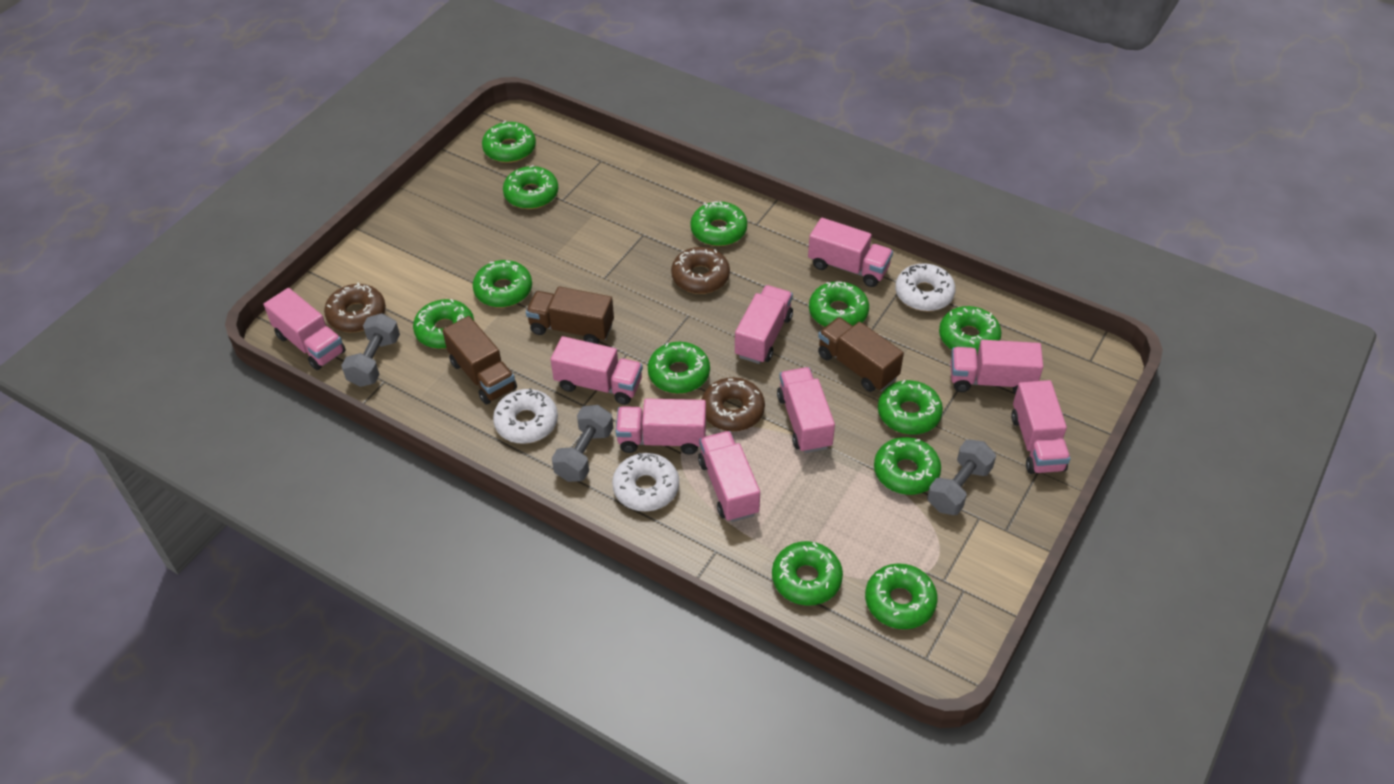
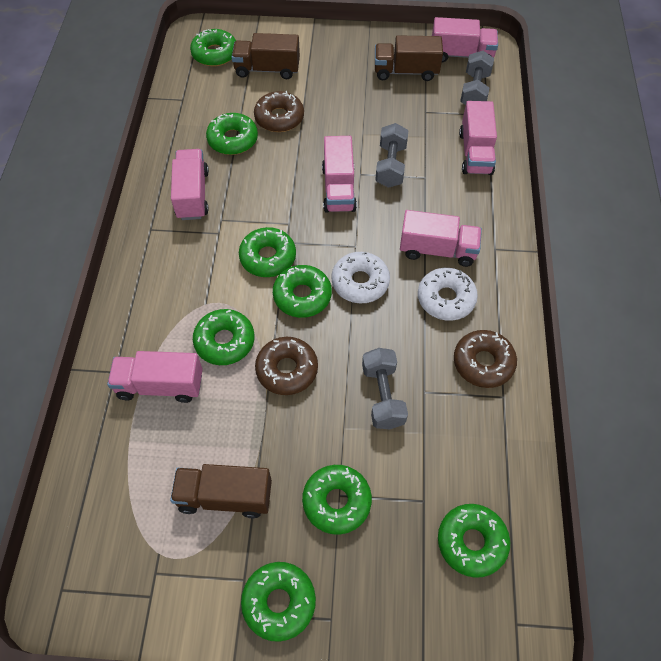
green donut: [413,299,474,349] [473,260,532,307] [482,121,536,163] [503,165,558,209] [648,342,710,394] [690,201,747,246] [772,541,843,606] [809,281,869,327] [865,563,938,629] [874,437,941,495] [878,380,943,435] [939,306,1001,354] = 12 -> [190,29,236,66] [193,309,254,365] [206,113,258,155] [239,227,296,277] [241,562,316,642] [273,265,332,318] [302,465,372,535] [438,504,510,578] = 8
pink truck: [264,288,346,370] [550,336,643,405] [616,398,706,454] [698,431,760,522] [735,285,793,364] [777,367,835,453] [808,218,893,287] [950,340,1043,394] [1011,380,1071,474] = 9 -> [107,351,203,403] [171,149,209,220] [322,136,357,213] [400,210,482,267] [432,17,498,62] [459,101,497,175] = 6
white donut: [493,388,558,444] [612,453,679,511] [895,263,956,311] = 3 -> [331,252,390,303] [418,268,478,321] = 2

